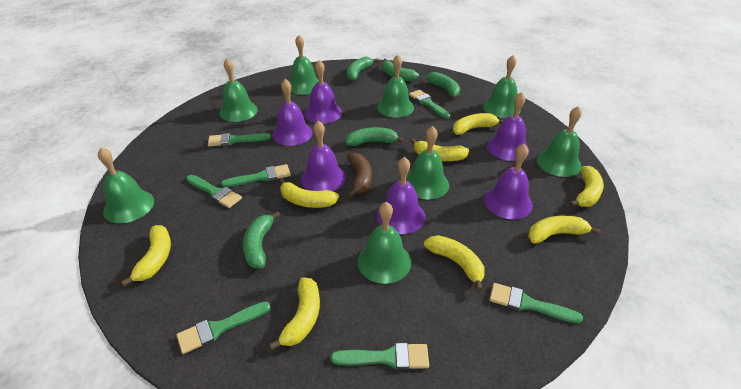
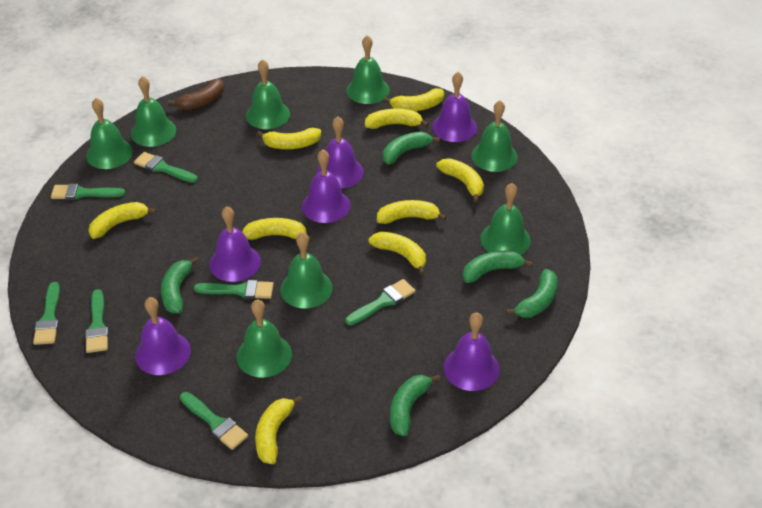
yellow banana: [121,225,171,287] [269,277,320,350] [279,178,339,208] [410,138,469,161] [424,235,485,291] [453,113,503,135] [528,216,600,244] [569,166,604,207] = 8 -> [89,202,156,239] [242,218,313,242] [255,396,303,464] [256,128,321,149] [365,109,429,129] [368,232,426,275] [377,200,447,224] [383,88,444,111] [436,158,484,203] = 9

